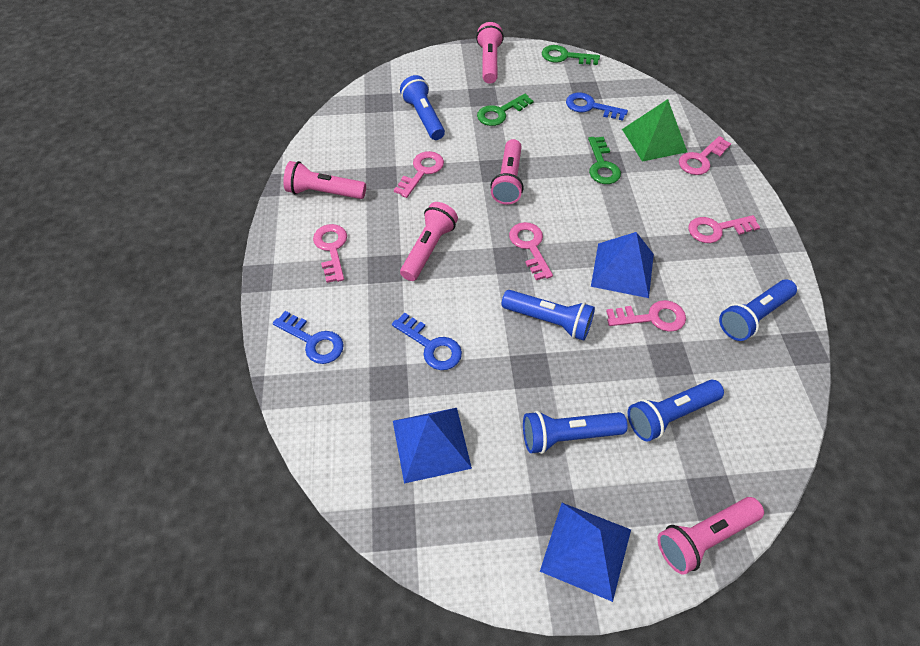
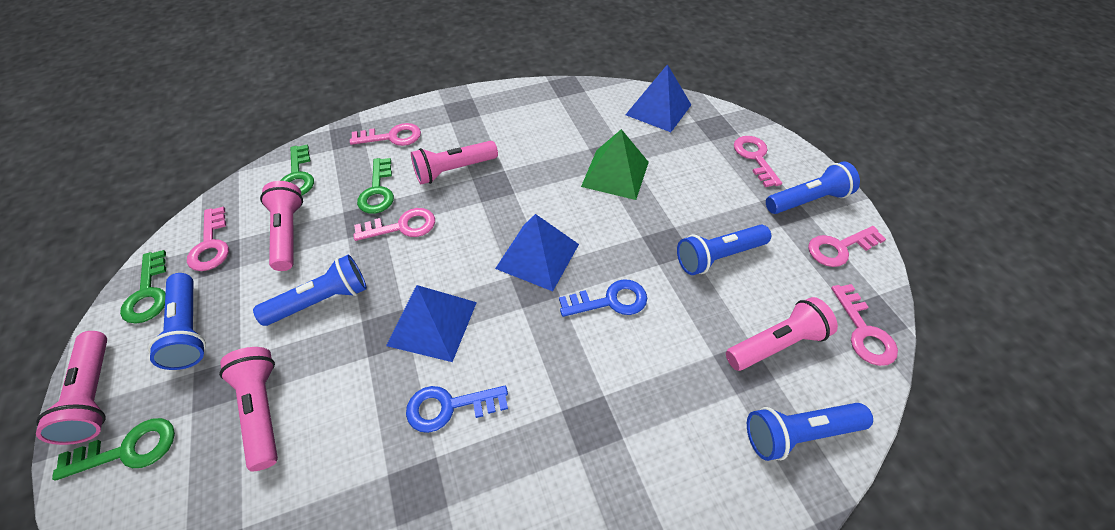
blue key: [273,311,344,364] [392,313,462,370] [566,93,628,121] = 3 -> [406,386,508,433] [559,279,647,317] = 2
green key: [477,94,533,126] [542,45,600,65] [588,137,621,184] = 3 -> [52,418,175,481] [120,250,166,323] [280,144,314,196] [357,158,394,214] = 4

